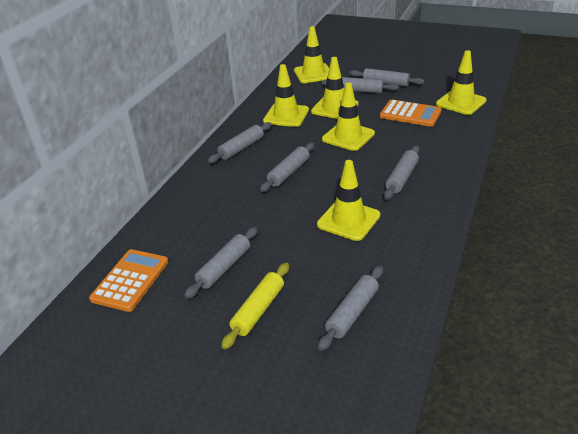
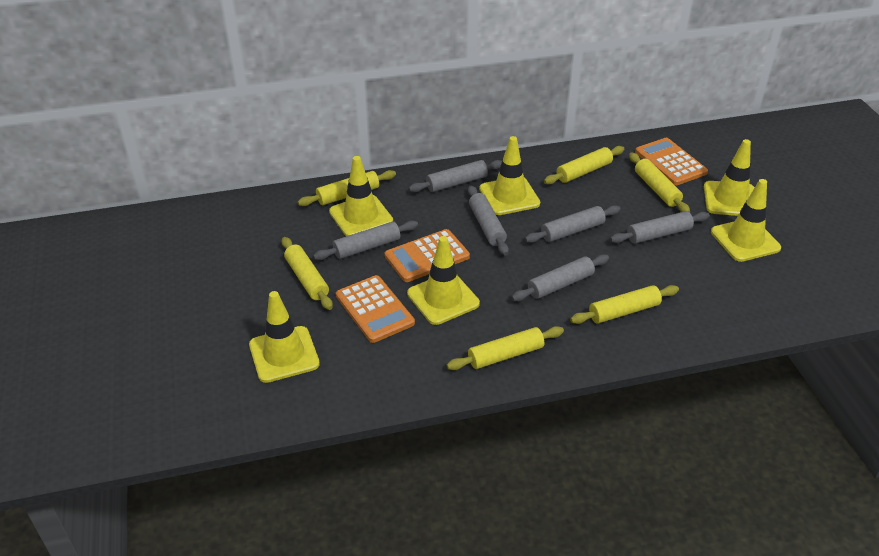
grey rolling pin: [184,227,258,299] [208,122,272,163] [260,143,315,192] [318,266,383,351] [322,77,399,93] [350,68,424,87] [384,145,420,200] = 7 -> [313,221,418,260] [409,160,502,192] [468,185,509,256] [511,254,609,301] [525,205,620,243] [610,211,710,244] = 6
orange calculator: [89,249,169,312] [380,99,442,127] = 2 -> [336,275,415,343] [384,229,470,282] [635,138,708,185] = 3
yellow rolling pin: [221,262,289,349] = 1 -> [282,237,333,310] [298,170,396,206] [447,326,564,370] [544,146,624,185] [570,285,679,324] [629,153,690,212] = 6

